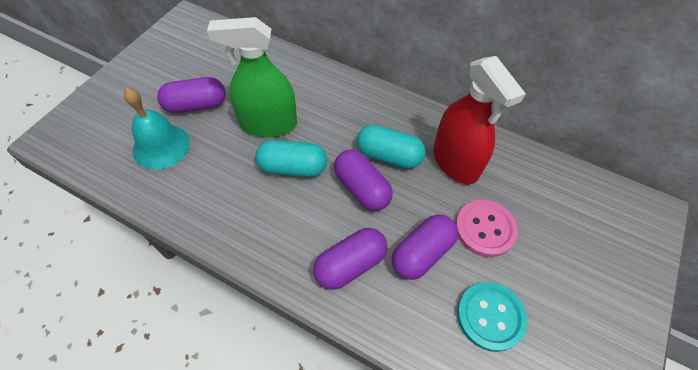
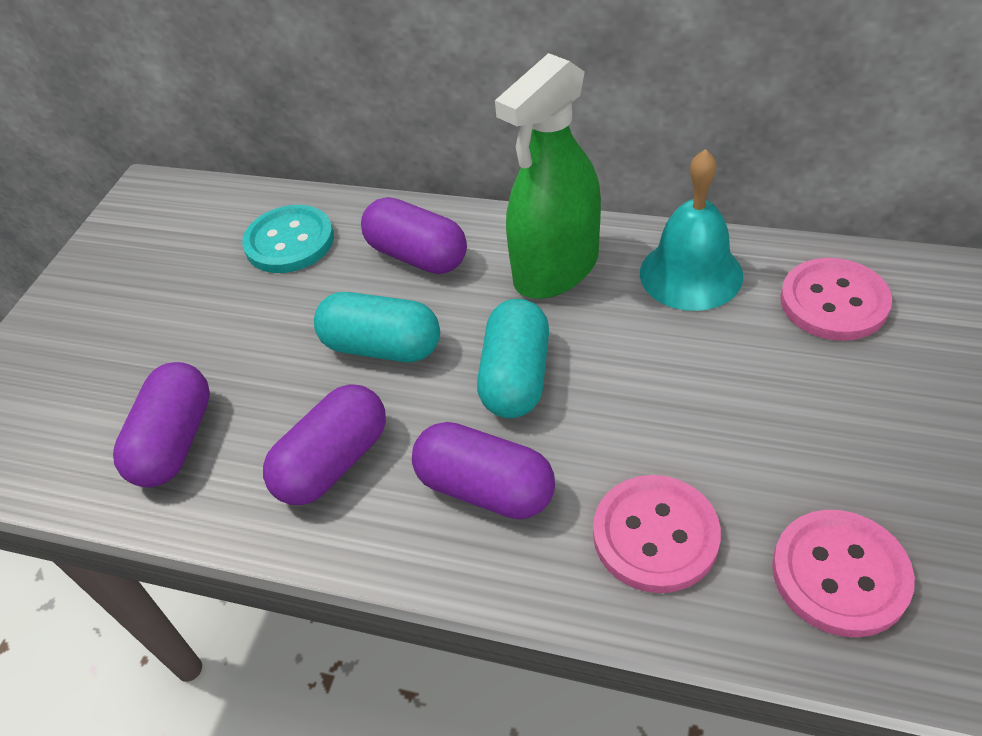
pink button: [455,200,518,257] = 1 -> [593,475,721,593] [772,510,915,637] [780,258,892,341] = 3
red spray bottle: [433,56,526,184] = 1 -> none = 0

